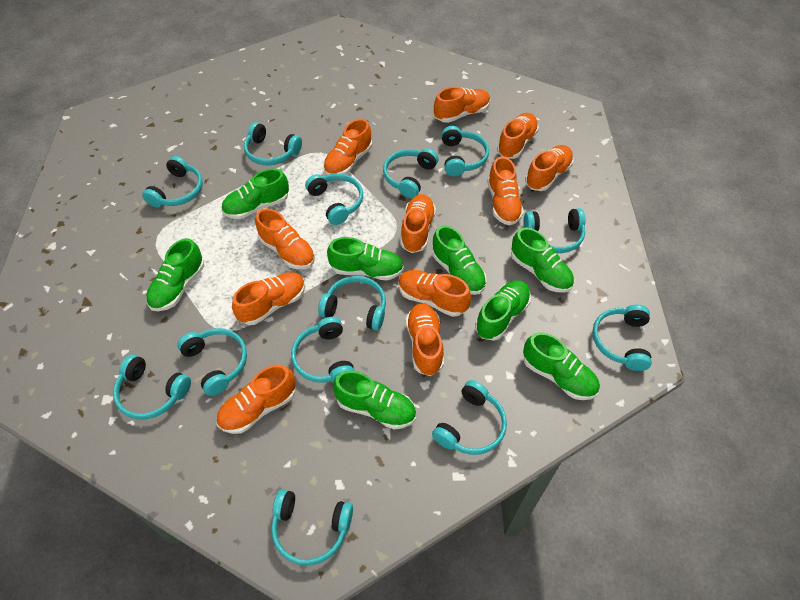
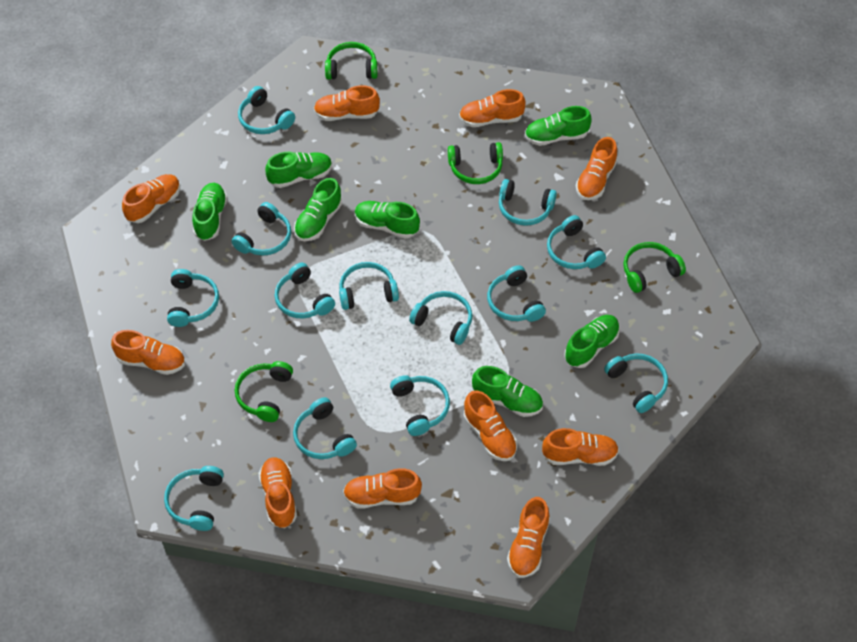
green headphones: none = 0 -> [235,361,293,422] [325,42,377,80] [448,142,503,184] [623,242,686,293] = 4
green shoe: [146,238,204,311] [221,168,289,219] [327,237,404,280] [333,371,416,429] [432,225,487,295] [475,280,531,341] [511,227,574,293] [523,332,600,400] = 8 -> [192,183,227,241] [265,152,332,188] [294,178,342,241] [355,201,420,239] [472,366,543,417] [525,106,591,146] [564,315,620,368] = 7
orange shoe: [216,365,296,434] [232,272,305,325] [255,208,315,269] [323,119,372,175] [398,270,471,317] [400,194,436,253] [406,303,444,376] [434,87,490,123] [487,156,524,225] [497,113,539,159] [525,145,574,191] = 11 -> [111,330,185,375] [122,174,180,223] [258,457,297,528] [314,85,380,121] [343,468,422,508] [459,89,526,127] [463,390,517,461] [507,497,550,578] [542,428,619,466] [576,137,617,200] = 10

